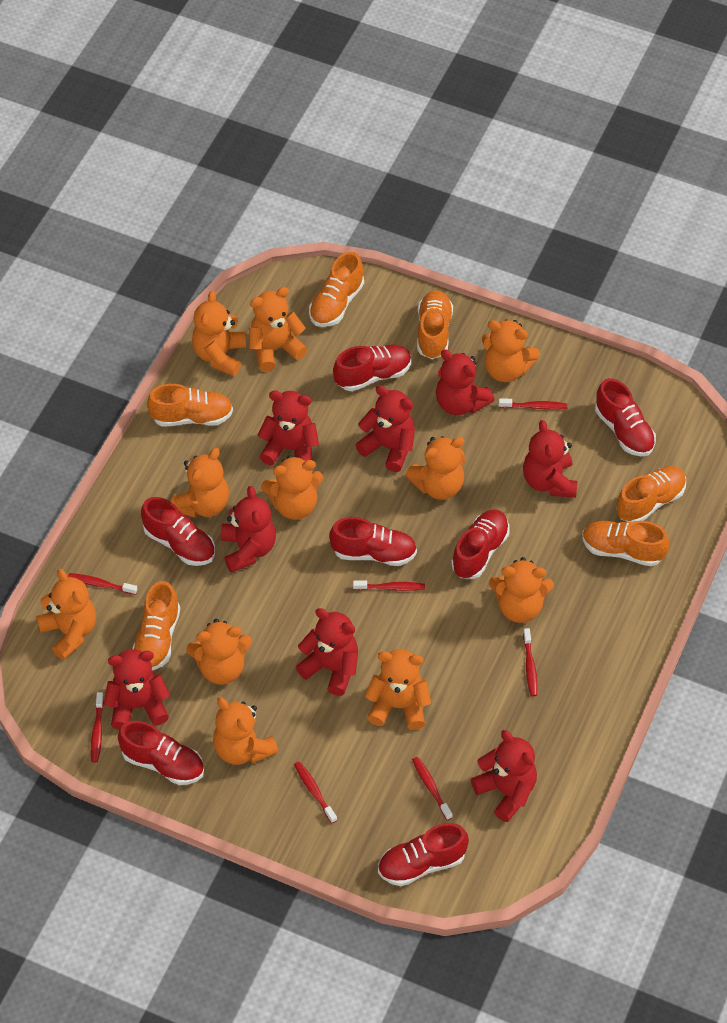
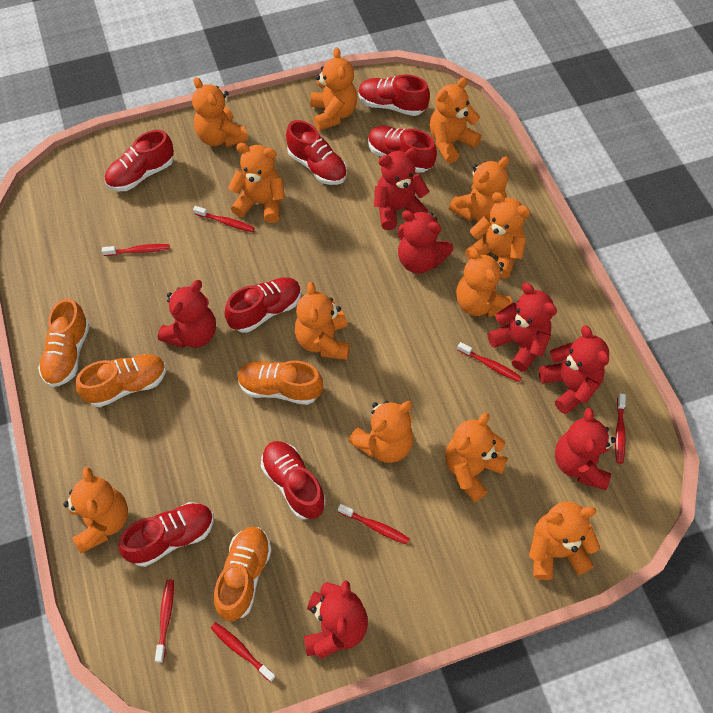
orange shoe: [132,581,180,671] [147,384,233,426] [309,252,364,327] [417,290,453,359] [582,521,669,566] [616,466,686,522] = 6 -> [38,298,90,387] [76,354,166,407] [214,527,272,621] [237,360,323,405] = 4
orange teddy bear: [36,569,96,660] [171,448,229,518] [186,619,252,685] [192,291,246,376] [213,697,278,765] [249,287,307,372] [261,455,323,520] [365,649,431,730] [405,436,466,500] [482,319,540,382] [489,557,554,623] = 11 -> [63,467,128,554] [192,77,248,147] [228,143,285,223] [295,282,350,360] [310,47,357,131] [349,401,414,463] [430,77,482,163] [445,413,508,502] [449,156,509,221] [456,247,513,317] [465,192,530,279] [529,502,600,580] = 12
red teddy bear: [104,649,170,730] [221,486,276,573] [257,391,319,465] [296,608,358,696] [355,385,415,472] [436,349,494,416] [471,730,537,822] [523,420,577,498] = 8 -> [158,280,216,348] [304,581,368,658] [374,148,430,230] [398,210,453,273] [487,283,557,372] [539,325,609,414] [555,408,616,490] = 7

